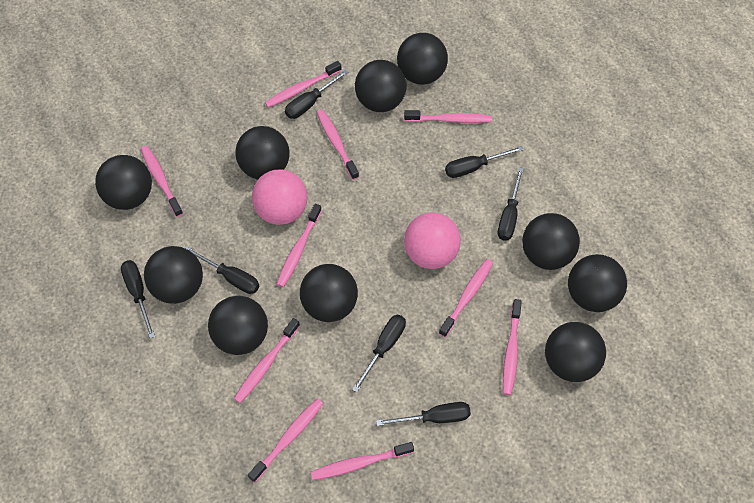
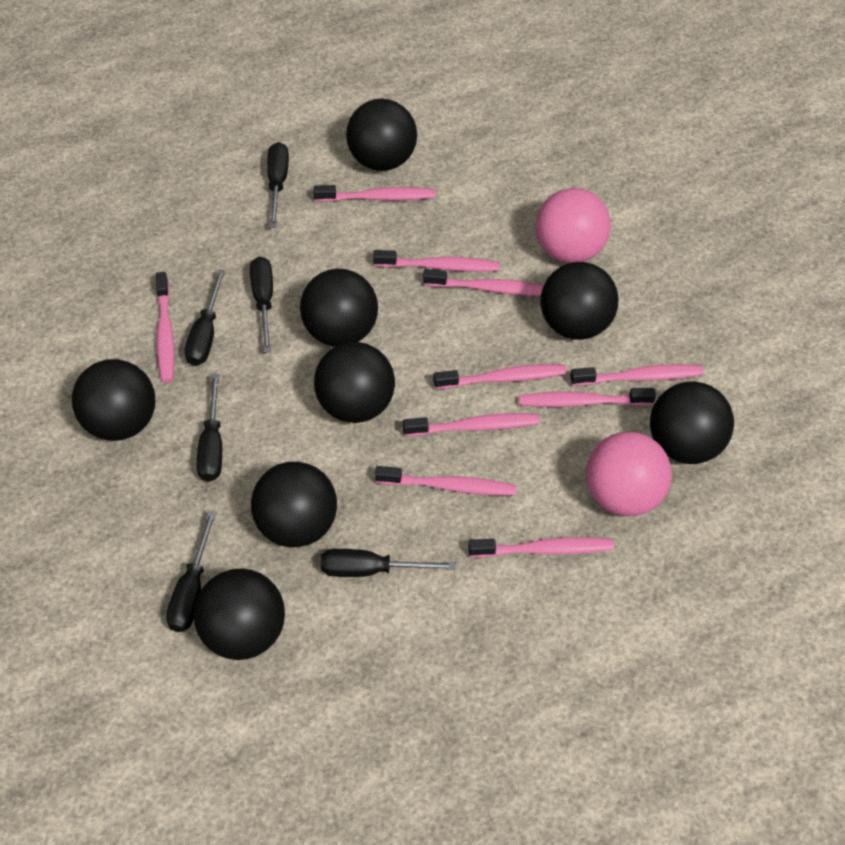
black ball: [95,155,152,210] [144,246,203,304] [208,296,268,355] [235,126,290,180] [300,264,358,322] [355,60,406,112] [397,33,448,85] [522,213,580,270] [545,322,606,382] [568,254,627,312] = 10 -> [72,359,155,441] [194,568,285,660] [251,462,337,547] [300,269,378,347] [314,342,395,423] [346,99,417,171] [540,262,619,340] [650,381,734,464] = 8
black screwdriver: [121,260,155,338] [185,246,259,294] [285,70,348,119] [352,315,406,393] [376,402,471,426] [445,146,524,178] [498,167,524,241] = 7 -> [166,511,217,632] [185,269,225,366] [197,374,222,482] [250,257,273,353] [267,142,289,228] [321,549,456,577] = 6

